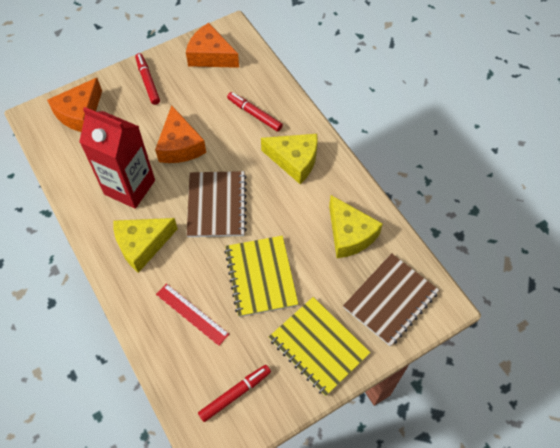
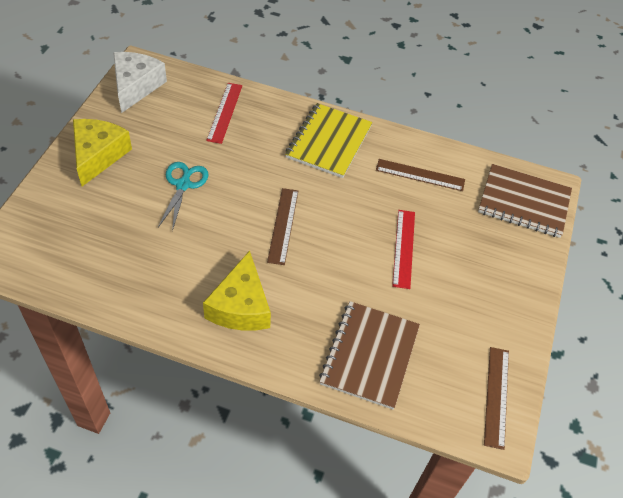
brown ruler: none = 0 -> [267,188,298,265] [376,159,465,191] [484,347,509,450] = 3
orange cheese: [47,78,102,132] [155,105,206,163] [186,23,239,68] = 3 -> none = 0
red carton: [79,107,155,209] = 1 -> none = 0
red marker: [135,53,160,105] [198,365,271,422] [227,92,283,132] = 3 -> none = 0
red ruler: [156,283,229,346] = 1 -> [206,83,242,144] [392,210,415,289] = 2
turquoise scissors: none = 0 -> [158,162,208,231] = 1
white cheese: none = 0 -> [113,52,167,113] = 1
yellow cheese: [113,218,178,273] [261,134,318,184] [329,195,383,258] = 3 -> [73,119,132,186] [203,251,271,331] = 2
yellow notebook: [224,236,298,317] [269,297,371,397] = 2 -> [285,103,372,178] = 1

